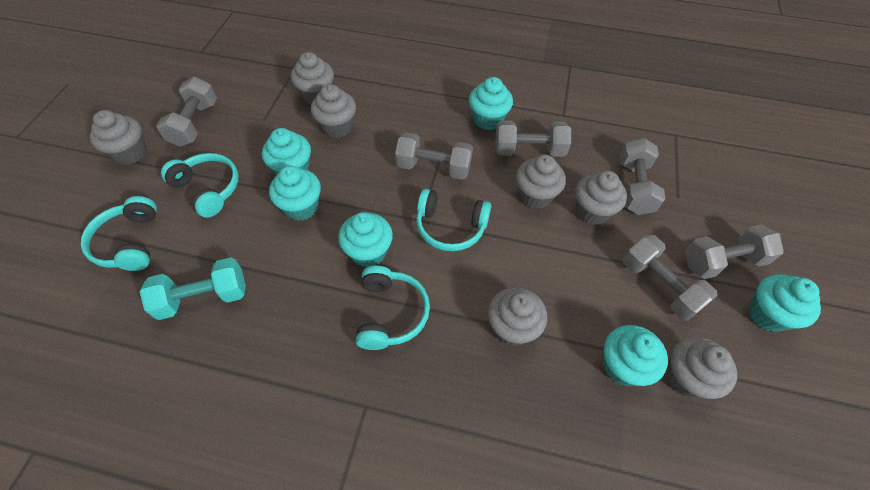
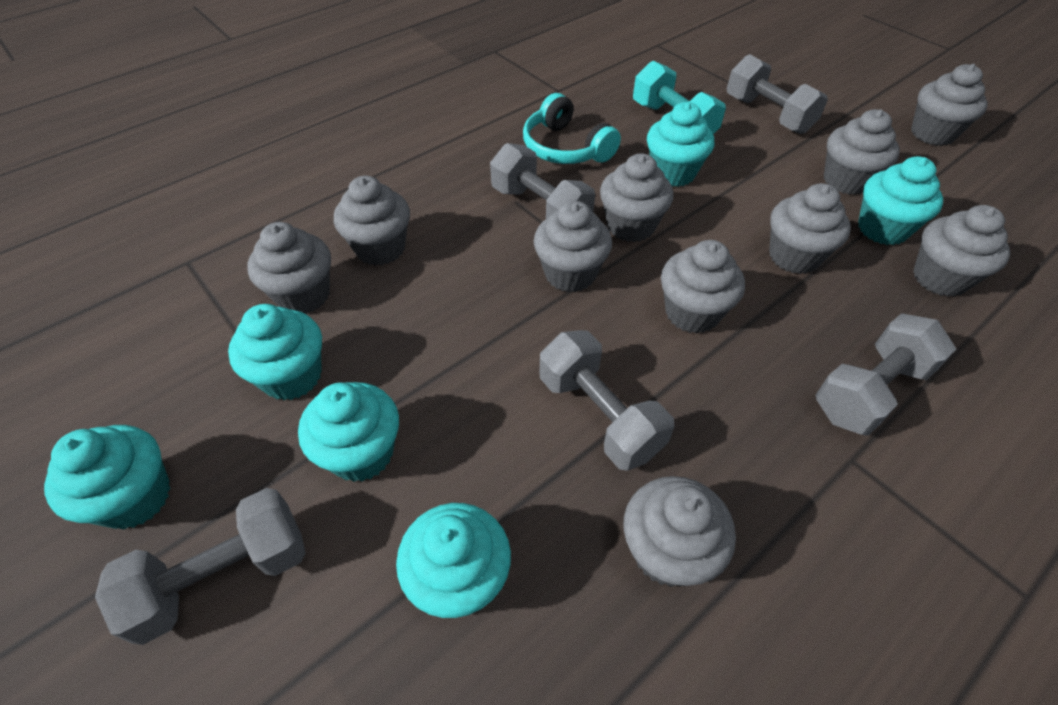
grey cupcake: [90,110,147,165] [291,52,334,104] [311,84,356,138] [488,287,547,346] [516,155,566,209] [575,170,627,225] [666,337,737,399] = 7 -> [247,222,331,314] [334,176,410,266] [534,201,612,292] [600,153,674,242] [624,476,736,587] [661,240,745,334] [769,183,851,274] [824,109,900,195] [911,64,988,146] [913,205,1011,297] = 10
grey dumbbell: [156,77,217,147] [395,132,473,180] [495,120,571,157] [619,138,666,215] [623,235,718,321] [685,224,784,279] = 6 -> [95,488,306,645] [490,143,595,219] [540,330,675,471] [727,54,828,134] [816,313,956,436] = 5
turquoise headphones: [81,196,157,271] [161,153,239,218] [356,266,430,350] [416,189,491,251] = 4 -> [523,93,621,164] = 1

